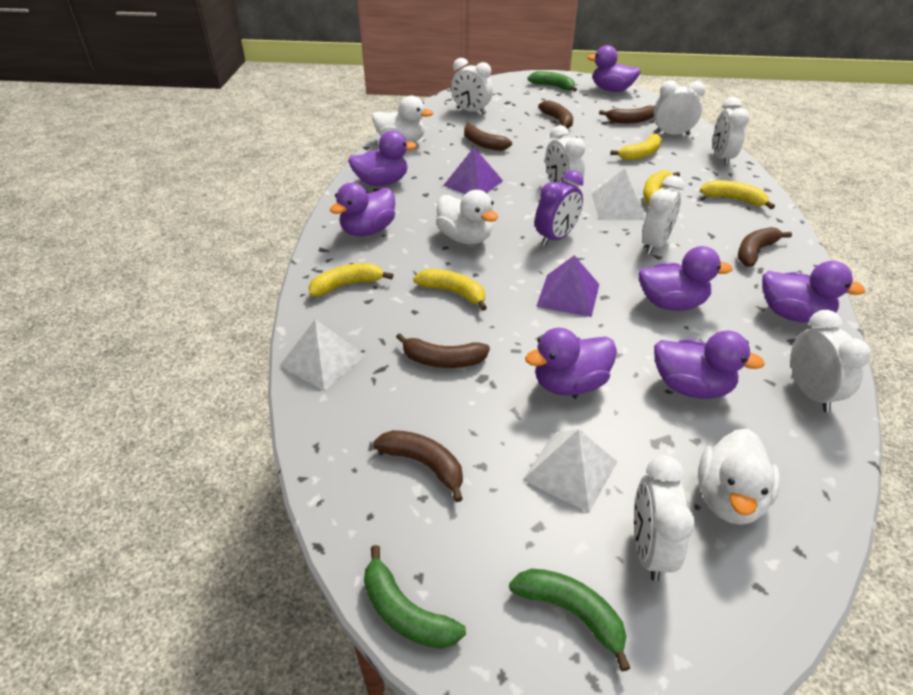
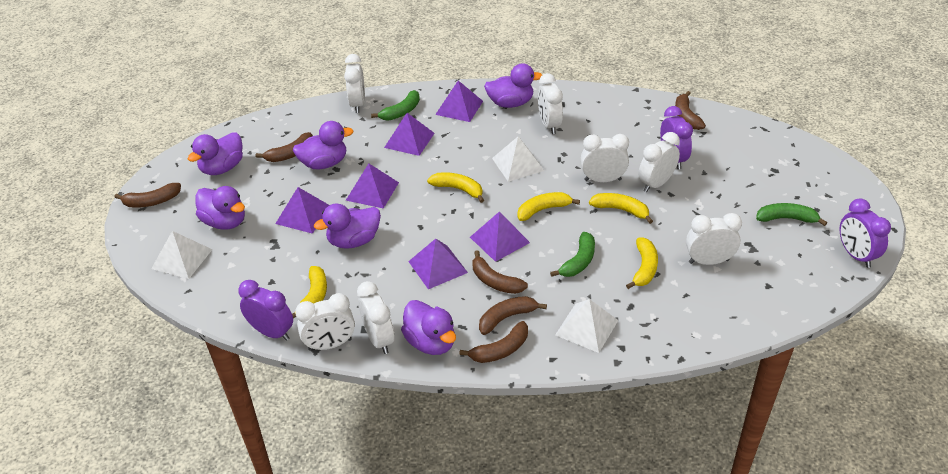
purple clock: [535,170,584,246] = 1 -> [238,280,293,341] [660,106,693,169] [840,198,891,268] = 3
purple duck: [330,182,395,236] [348,131,417,186] [525,328,617,396] [587,45,641,92] [639,246,733,311] [654,331,765,399] [762,261,865,323] = 7 -> [188,132,243,175] [195,186,245,230] [293,121,354,169] [314,203,381,249] [401,300,456,355] [484,63,542,108] = 6
purple pyramid: [443,147,503,194] [536,255,599,317] = 2 -> [275,187,329,233] [346,163,399,209] [384,113,435,156] [408,239,468,289] [435,80,483,122] [470,211,530,262] = 6
white duck: [372,96,434,142] [436,190,498,244] [698,429,780,525] = 3 -> none = 0

